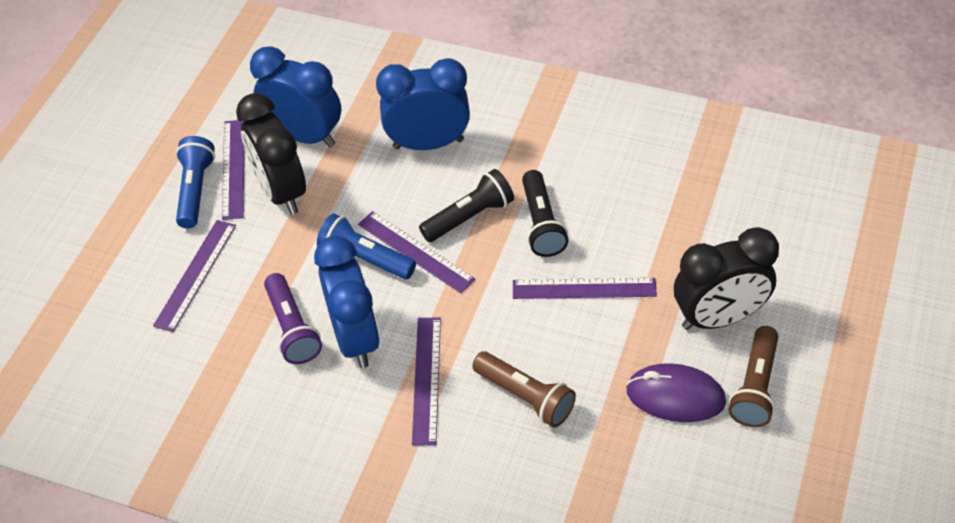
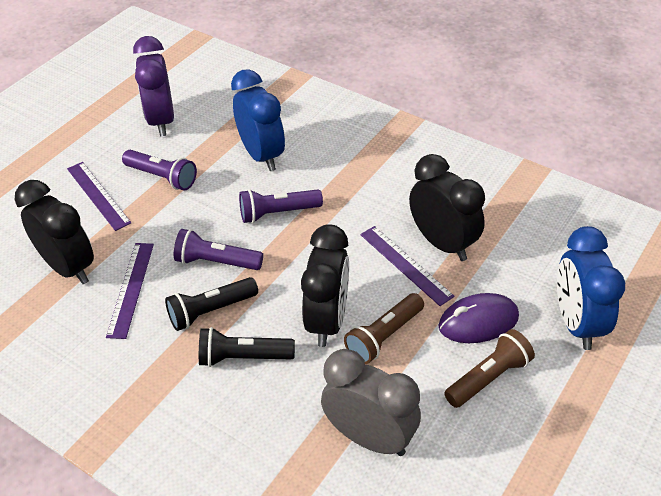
black clock: [236,93,306,215] [674,227,779,330] = 2 -> [15,180,94,284] [301,224,349,347] [409,154,485,261] = 3
blue clock: [250,46,341,147] [314,236,380,368] [376,58,470,150] = 3 -> [231,69,285,171] [557,226,625,350] = 2
blue flashlight: [176,136,215,229] [317,213,416,279] = 2 -> none = 0
grey clock: none = 0 -> [321,349,421,456] = 1
purple clock: none = 0 -> [133,36,174,136] = 1
purple flashlight: [264,273,322,364] = 1 -> [122,150,197,191] [174,229,263,270] [239,189,323,223] = 3
purple ruler: [153,220,236,332] [222,120,244,220] [358,211,475,293] [412,318,441,446] [513,278,657,299] = 5 -> [67,162,131,231] [106,243,154,339] [360,226,455,306] = 3

